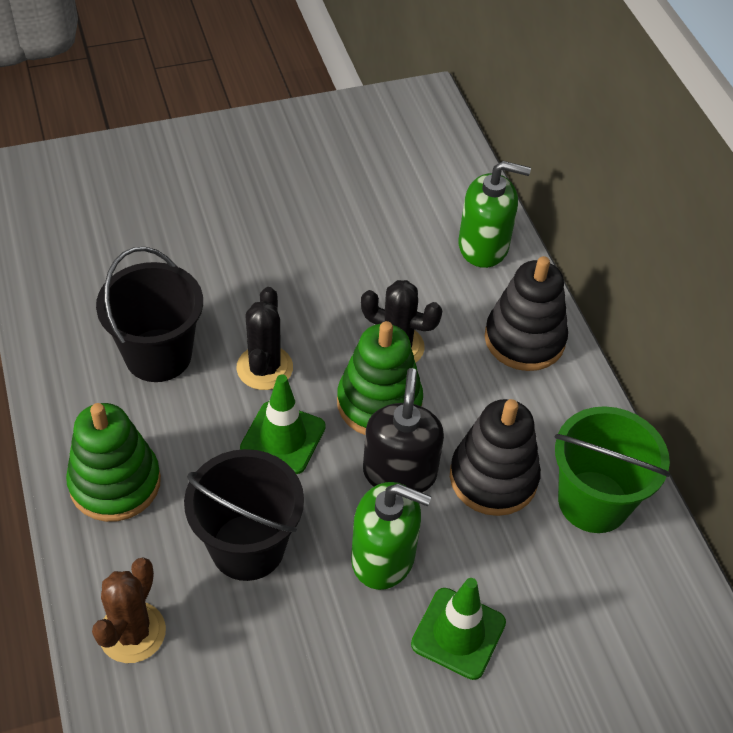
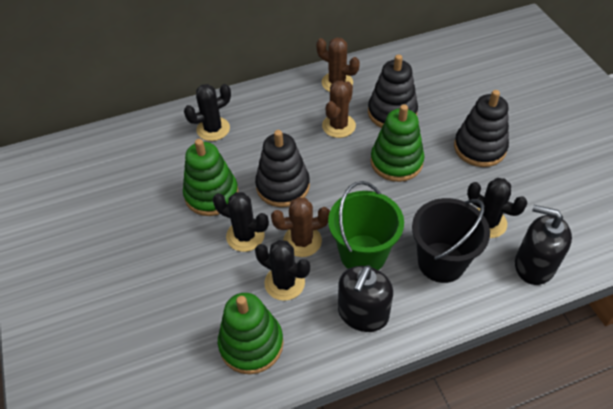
black bucket: [96,247,203,382] [184,449,304,581] = 2 -> [412,198,490,283] = 1
black cactus: [236,287,293,390] [361,280,442,363] = 2 -> [184,84,231,141] [213,192,269,252] [255,240,310,301] [467,178,528,238] = 4
black soap dispenser: [363,368,444,492] = 1 -> [338,265,393,332] [515,205,572,285] = 2
black stacking toy: [450,399,541,516] [485,256,568,371] = 2 -> [255,130,310,207] [368,54,418,128] [454,90,509,167] = 3
brown cactus: [92,557,166,663] = 1 -> [271,197,330,257] [316,38,360,92] [322,81,356,138] = 3
green soap dispenser: [351,482,432,590] [458,161,531,268] = 2 -> none = 0
green stacking toy: [66,403,161,522] [337,321,423,435] = 2 -> [183,139,238,216] [218,293,284,374] [371,104,424,182] = 3
green traffic cone: [240,374,326,474] [411,578,506,680] = 2 -> none = 0

